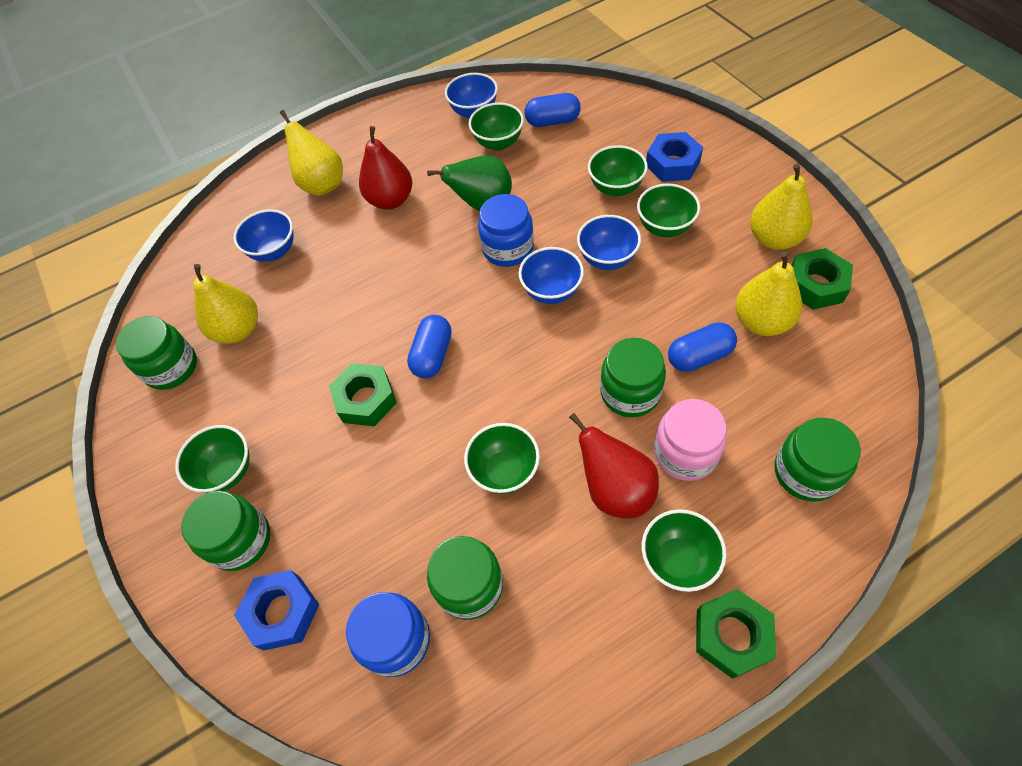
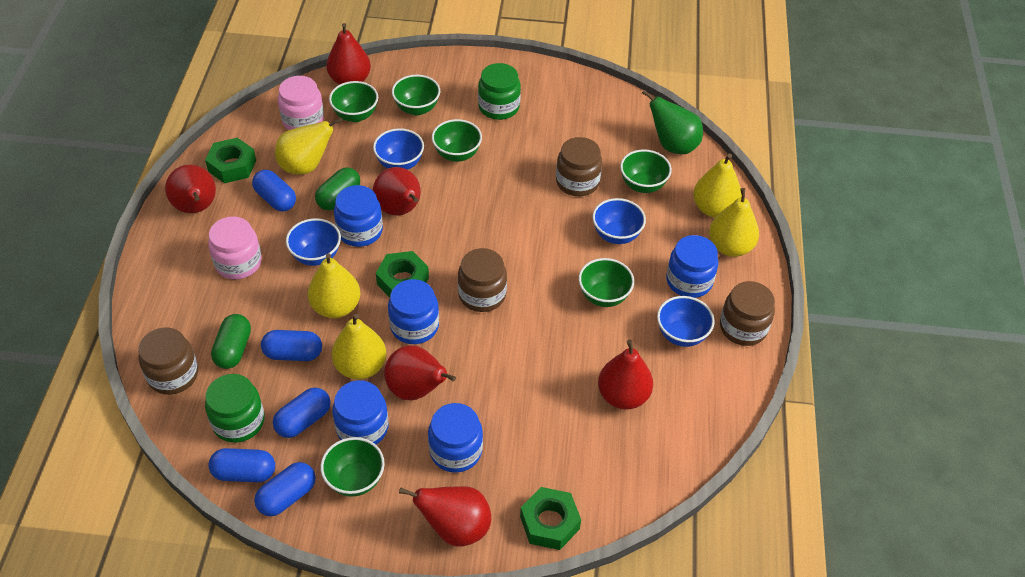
blue capsule: [407,315,451,378] [525,93,581,127] [668,322,737,372] = 3 -> [208,448,275,482] [252,170,296,212] [254,462,316,516] [261,330,322,361] [273,388,331,438] = 5
blue jar: [346,592,430,677] [478,194,534,267] = 2 -> [332,380,389,445] [334,185,383,247] [388,279,439,344] [428,403,483,473] [666,235,718,298] = 5
blue nut: [234,570,319,650] [646,132,703,182] = 2 -> none = 0
brown jar: none = 0 -> [138,327,198,395] [458,248,507,312] [556,137,602,196] [720,281,775,346] = 4
green capsule: none = 0 -> [211,314,251,369] [315,167,360,210] = 2
green jar: [116,316,197,390] [181,491,270,571] [427,536,503,620] [600,338,666,417] [774,418,861,502] = 5 -> [205,374,264,443] [478,63,521,120] = 2
pink jar: [654,399,727,481] = 1 -> [208,216,262,279] [278,76,324,130] = 2
red pear: [359,126,412,210] [569,413,659,519] = 2 -> [165,164,216,213] [326,23,371,85] [373,167,421,216] [384,345,456,400] [399,486,491,547] [598,340,653,410] = 6
yellow pear: [193,264,258,344] [280,110,343,196] [735,252,802,336] [750,164,813,250] = 4 -> [275,118,343,175] [308,253,360,318] [332,314,386,380] [693,154,742,218] [709,188,759,257] = 5

